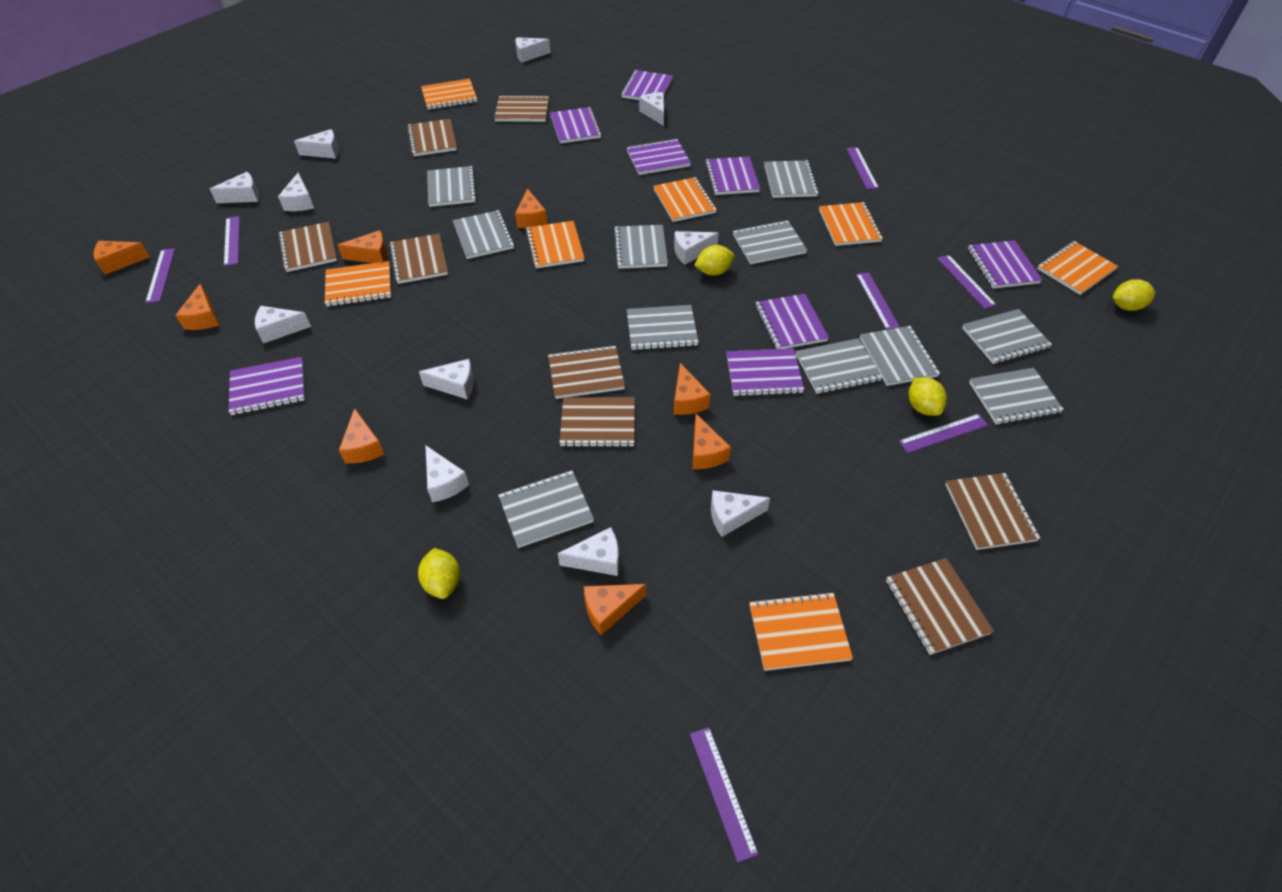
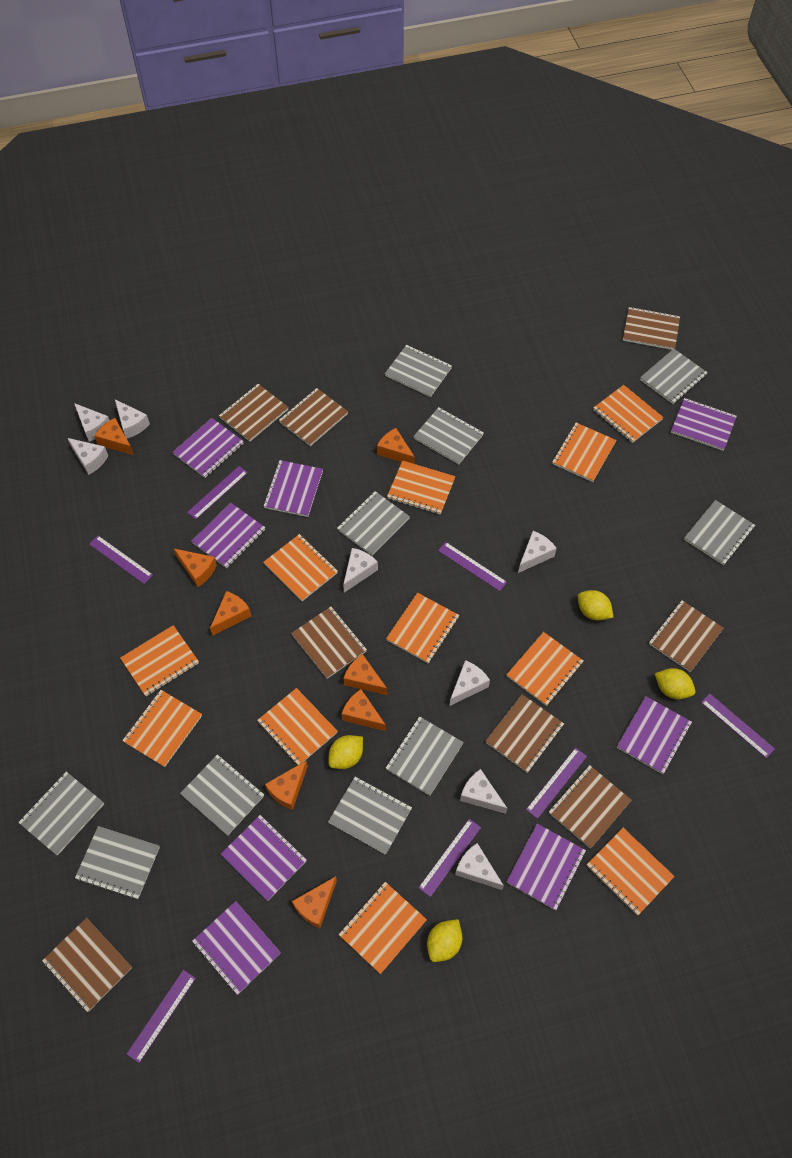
grey notebook: [427,166,477,207] [453,210,515,259] [498,471,594,548] [613,225,668,269] [627,305,698,350] [733,220,807,264] [764,160,819,198] [796,338,882,394] [860,326,940,386] [962,309,1052,364] [969,368,1064,425] = 11 -> [18,772,104,856] [75,826,160,899] [180,754,264,836] [328,777,412,855] [337,491,410,556] [385,345,452,397] [386,716,464,796] [413,407,484,464] [640,349,708,404] [684,500,755,565] = 10
orange notebook: [325,261,391,307] [421,79,477,110] [525,221,584,268] [653,177,717,222] [750,592,853,671] [819,202,883,246] [1037,241,1118,295] = 7 -> [120,625,199,696] [122,690,202,767] [257,688,338,765] [264,534,338,601] [339,882,427,974] [386,593,459,664] [387,461,455,514] [507,632,584,706] [552,423,616,482] [587,828,675,915] [593,385,663,443] = 11
white cheese: [210,172,259,203] [255,306,311,344] [278,173,314,211] [294,129,339,159] [419,359,474,399] [425,445,469,503] [516,37,551,63] [558,527,619,576] [639,92,664,126] [674,231,719,265] [711,490,770,537] = 11 -> [68,438,108,475] [74,403,110,442] [115,399,150,438] [343,548,378,592] [449,660,490,706] [455,843,504,890] [460,769,507,814] [518,531,557,573] = 8

